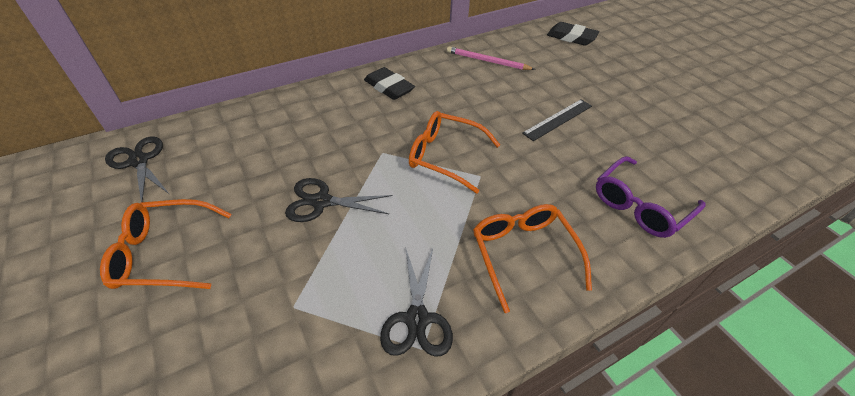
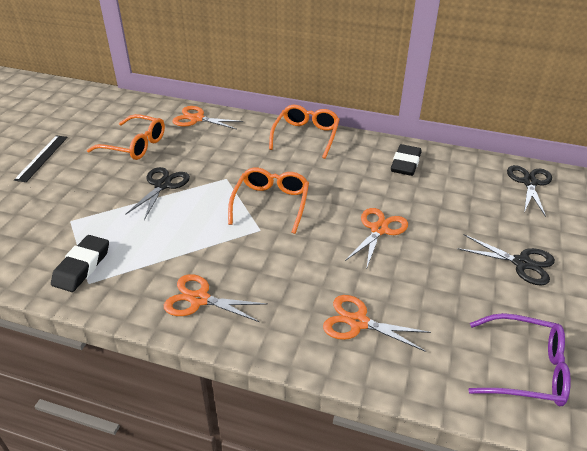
orange scissors: none = 0 -> [164,274,267,322] [173,106,243,129] [323,295,431,352] [345,208,408,270] = 4
pink pencil: [447,46,535,70] = 1 -> none = 0

